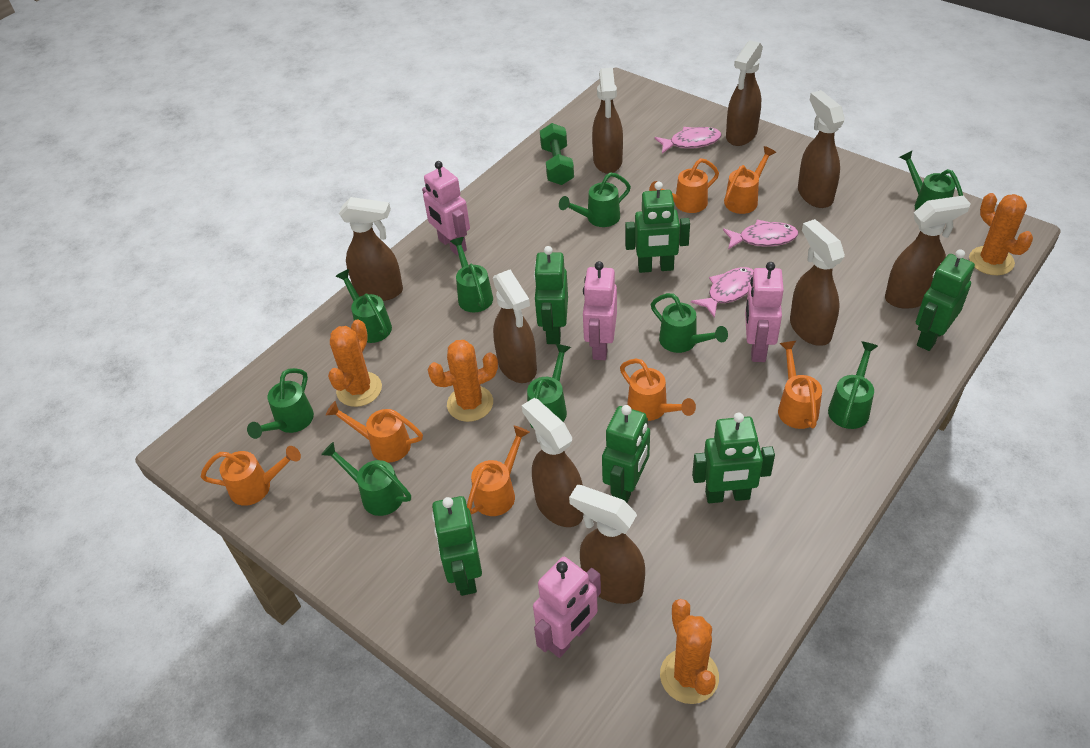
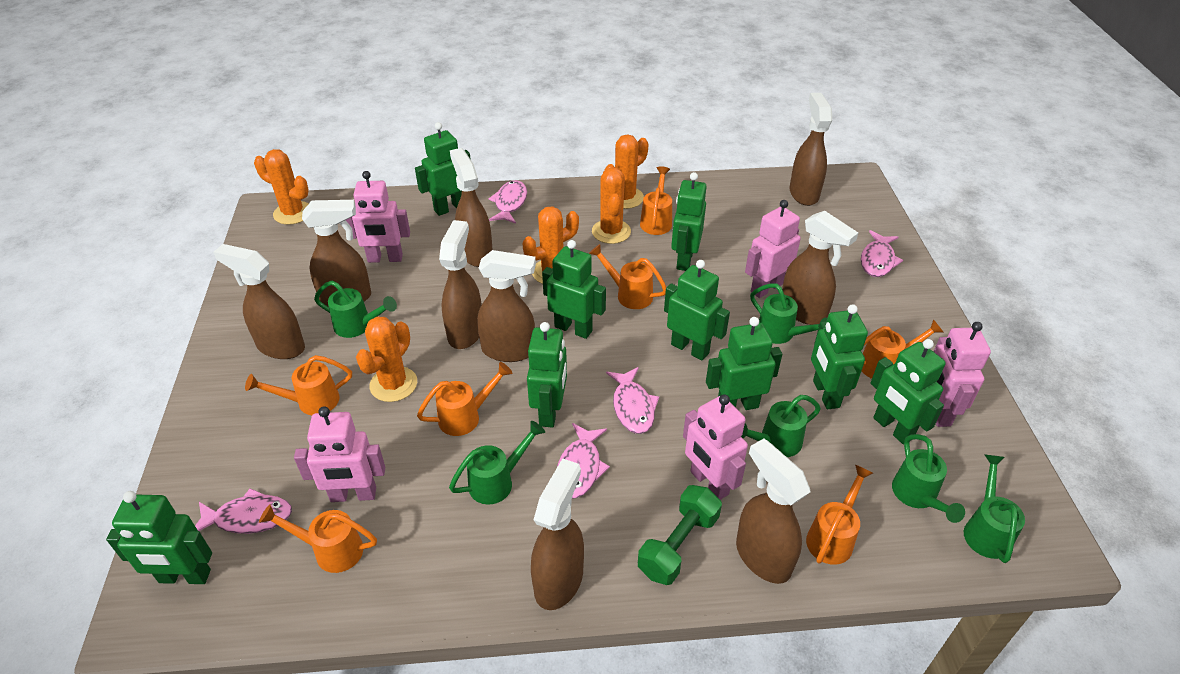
green robot: [432,496,482,596] [534,246,568,344] [602,405,650,503] [625,182,690,273] [692,412,775,503] [916,249,975,351] = 6 -> [106,491,212,584] [415,122,470,216] [527,322,567,428] [542,240,606,339] [664,260,730,361] [671,172,707,271] [706,317,782,410] [811,304,868,409] [870,339,946,445] = 9
green watering can: [247,368,314,439] [321,442,411,516] [336,269,392,343] [450,237,493,312] [527,343,571,428] [559,172,631,227] [651,293,728,353] [828,341,878,429] [899,151,963,210] = 9 -> [314,281,397,338] [449,421,545,505] [741,395,821,457] [750,283,827,344] [892,434,965,523] [964,454,1025,563] = 6
orange cactus: [328,319,382,407] [428,340,498,422] [660,599,719,704] [969,193,1033,275] = 4 -> [254,149,309,225] [356,316,417,402] [523,206,579,284] [592,167,631,244] [604,134,649,209] = 5
pink fish: [654,127,722,154] [691,267,754,318] [723,220,798,249] = 3 -> [195,488,292,534] [488,180,527,224] [557,423,610,498] [606,367,659,434] [861,230,903,277] = 5
pink robot: [422,161,470,255] [533,557,601,658] [583,261,617,360] [745,262,784,362] = 4 -> [294,406,385,502] [346,171,410,263] [683,394,748,500] [745,200,801,298] [934,322,991,427] = 5

